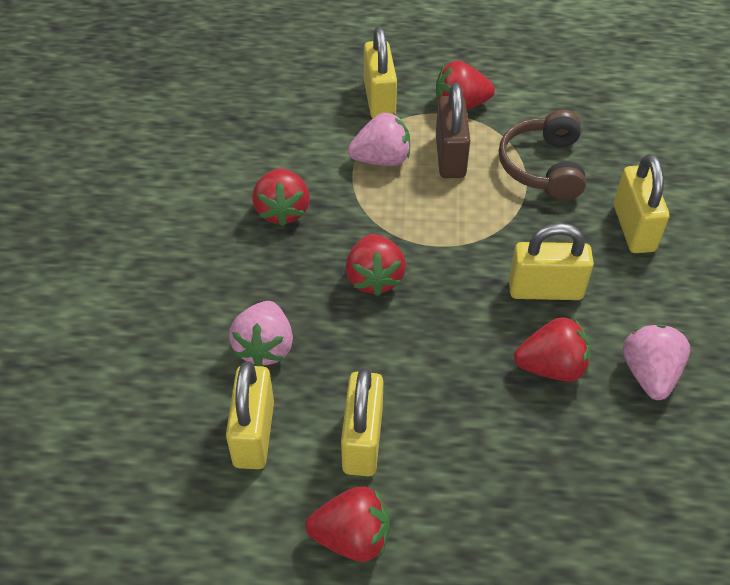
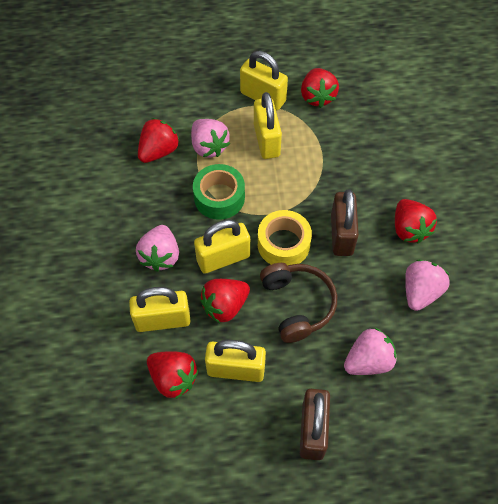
brown padlock: [436,83,471,178] = 1 -> [300,389,330,460] [331,189,359,256] = 2
green tape: none = 0 -> [193,164,245,220] = 1
pink strawberry: [229,301,293,366] [348,113,410,166] [623,325,690,400] = 3 -> [136,225,179,272] [191,119,230,158] [344,328,397,375] [405,260,450,311] = 4
yellow tape: none = 0 -> [258,210,312,265] = 1

